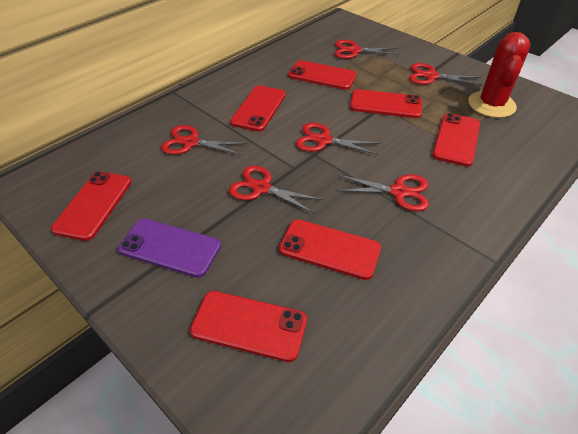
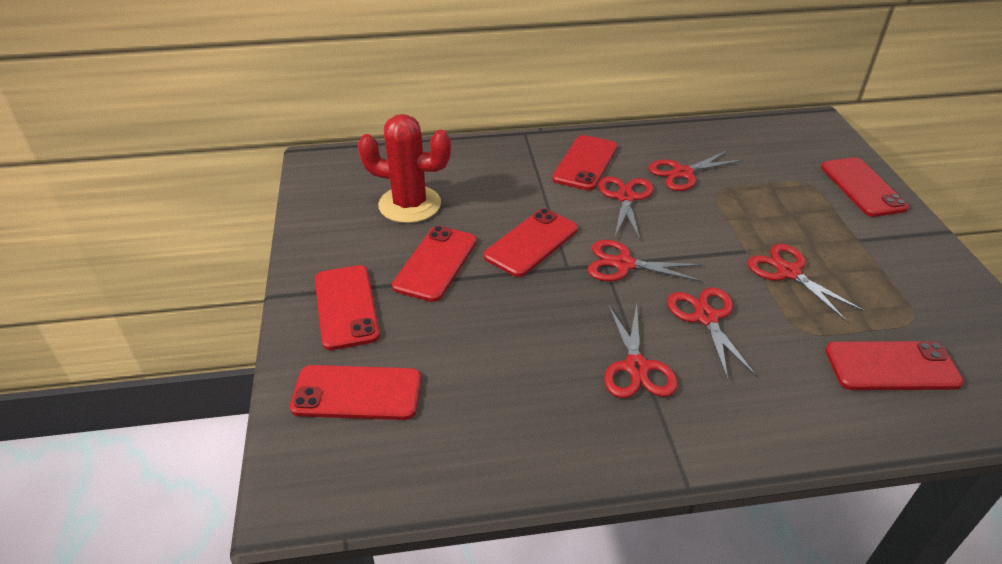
purple phone: [118,219,221,278] = 1 -> none = 0

